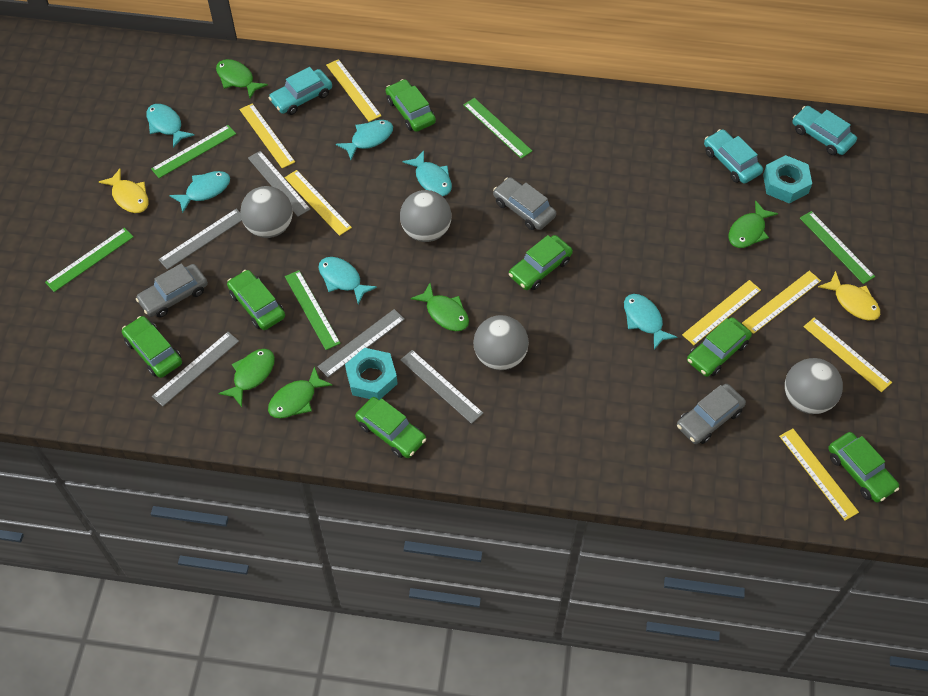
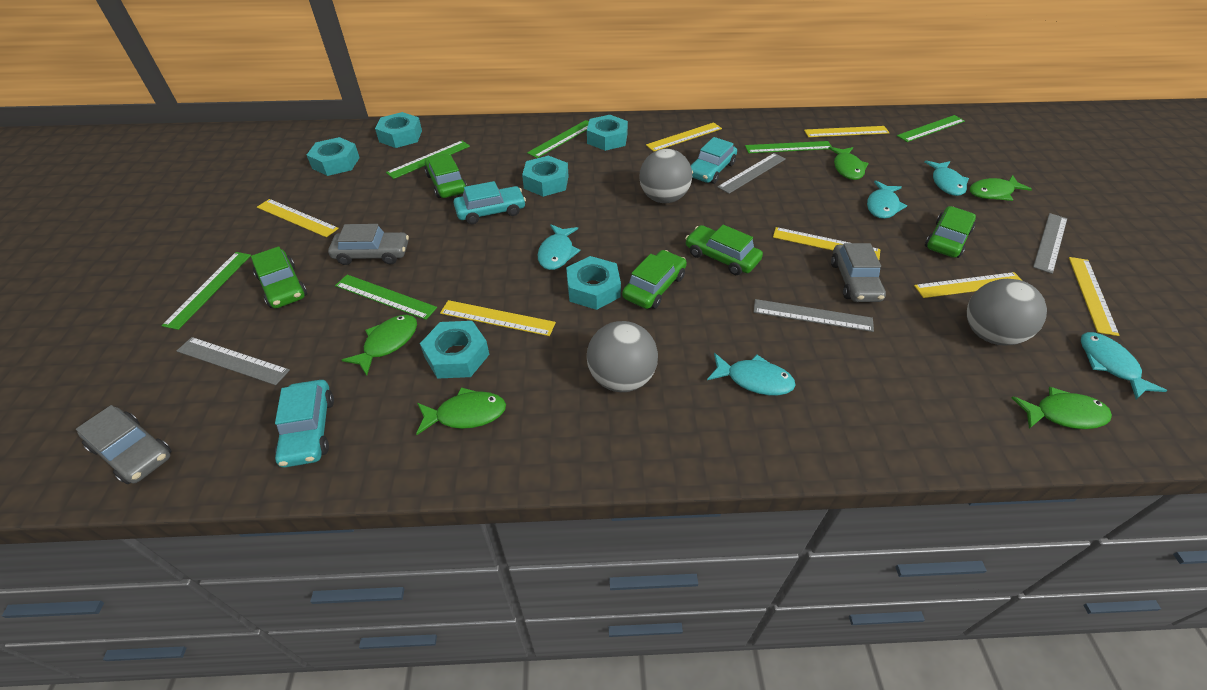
green car: [122,316,182,378] [227,270,285,330] [355,397,426,458] [386,79,436,132] [509,235,573,290] [687,317,752,377] [828,432,899,503] = 7 -> [251,247,307,308] [425,154,467,198] [622,250,687,309] [685,225,763,275] [925,206,976,258] = 5
green ruler: [45,228,133,292] [151,125,236,178] [285,270,341,350] [463,98,532,159] [800,211,875,284] = 5 -> [162,252,251,330] [335,275,437,320] [386,141,470,179] [527,120,589,158] [745,141,832,153] [897,115,965,142] = 6
grey ball: [240,186,293,238] [400,190,451,242] [474,315,529,370] [785,358,843,414] = 4 -> [587,321,658,392] [639,149,692,203] [967,279,1047,346] = 3
grey ruler: [152,332,239,406] [158,209,242,270] [248,151,311,217] [318,309,405,377] [400,350,483,424] = 5 -> [177,337,290,385] [717,153,786,194] [754,299,874,332] [1033,213,1067,274] = 4
turquoise fish: [146,104,195,148] [169,171,230,213] [319,257,377,304] [336,120,393,160] [403,150,452,196] [624,294,677,350] = 6 -> [537,224,581,270] [707,353,796,396] [867,180,907,219] [925,161,969,196] [1081,332,1167,400] = 5
turquoise nut: [345,348,398,400] [763,155,812,204] = 2 -> [307,137,360,176] [375,112,422,148] [420,321,489,379] [522,156,569,197] [566,256,621,310] [587,115,628,151] = 6
yellow fish: [99,169,149,213] [818,271,880,320] = 2 -> none = 0

